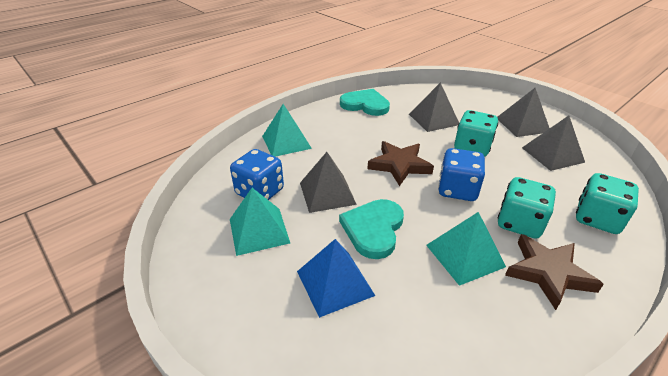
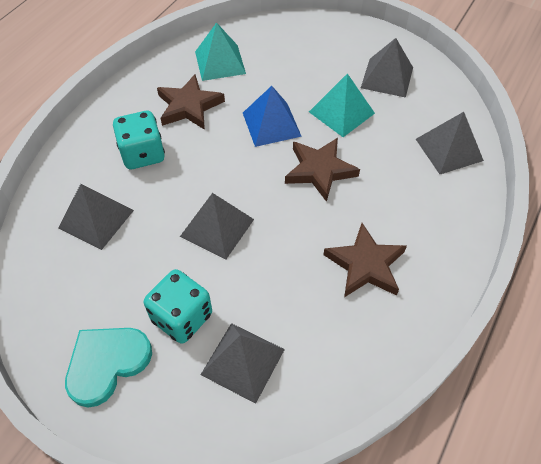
blue dice: [230,149,284,200] [438,148,485,201] = 2 -> none = 0
brown star: [368,141,434,186] [505,234,604,310] = 2 -> [157,74,225,130] [285,138,360,202] [323,223,407,297] = 3
grey pyramid: [300,152,357,213] [409,82,459,132] [497,88,550,137] [522,116,585,171] = 4 -> [59,184,134,250] [180,193,254,259] [200,323,285,404] [361,38,413,98] [416,112,484,174] = 5
turquoise dice: [454,110,498,157] [498,177,556,239] [576,173,639,234] = 3 -> [113,111,165,169] [144,269,212,344] = 2
turquoise heart: [339,199,404,259] [340,89,390,116] = 2 -> [65,328,152,408] = 1
turquoise pyramid: [230,188,290,256] [262,104,312,157] [426,212,506,286] = 3 -> [195,22,246,81] [309,73,375,137] = 2

